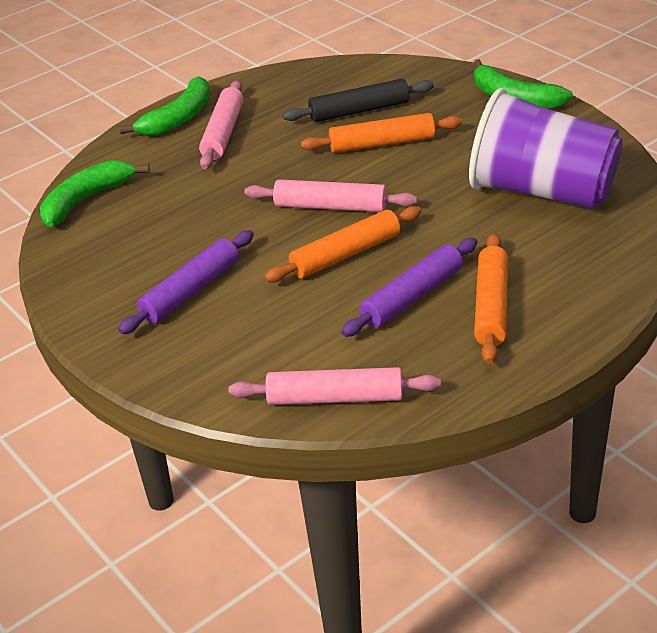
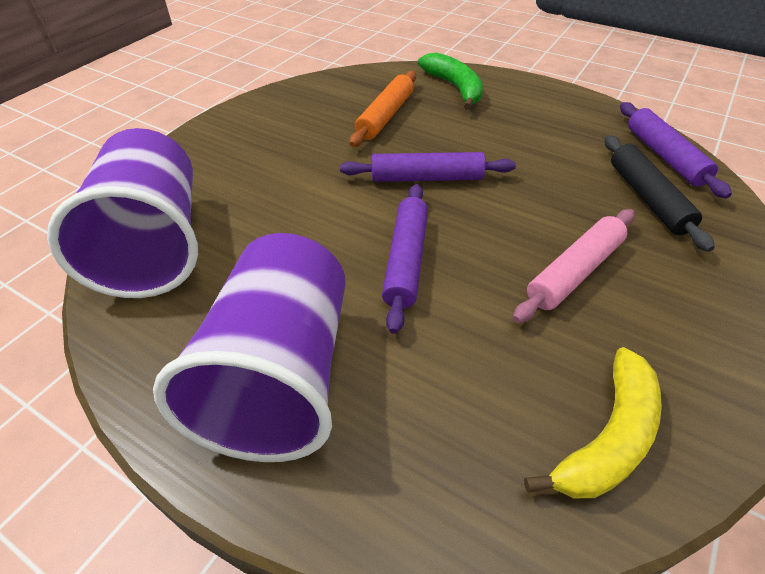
green banana: [40,160,150,227] [119,76,210,136] [474,59,573,109] = 3 -> [418,53,483,110] = 1
orange rolling pin: [264,206,422,282] [301,113,463,153] [474,233,508,364] = 3 -> [349,71,416,147] = 1
pink rolling pin: [199,80,244,169] [228,367,441,405] [244,179,417,212] = 3 -> [513,209,635,323] = 1
purple cup: [469,88,623,209] = 1 -> [47,128,198,298] [153,233,346,462] = 2
purple rolling pin: [118,230,254,334] [341,238,478,337] = 2 -> [340,152,516,182] [382,184,428,334] [620,102,732,198] = 3
yellow banana: none = 0 -> [524,347,662,498] = 1

